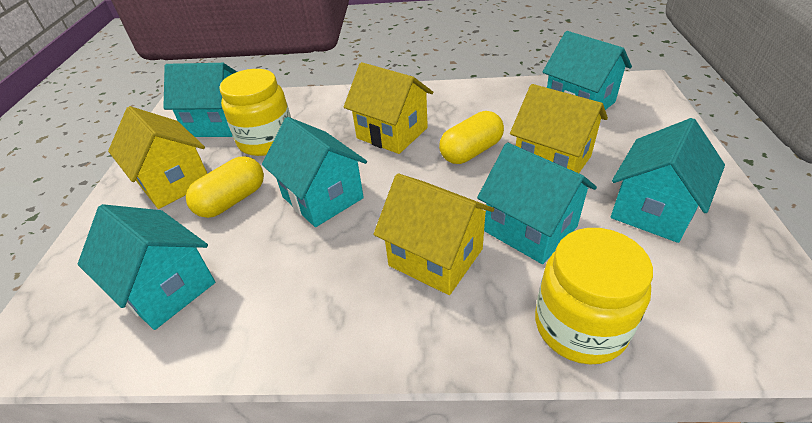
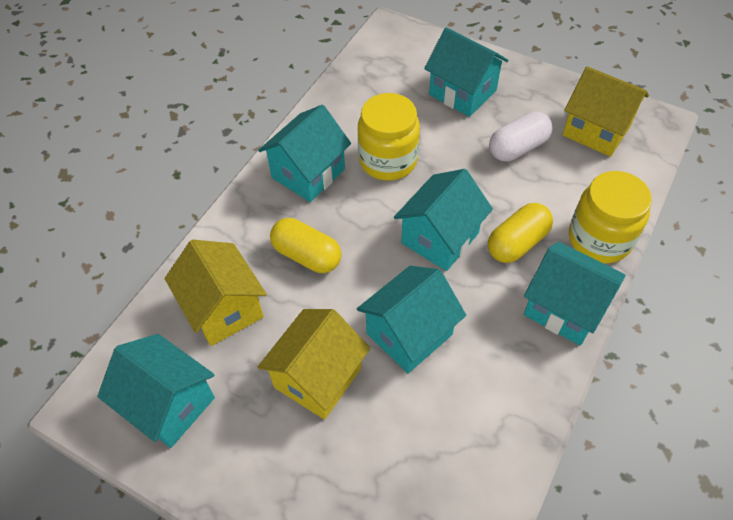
white capsule: none = 0 -> [489,111,553,161] = 1
yellow house: [108,106,207,209] [344,62,433,154] [373,173,494,295] [510,84,608,173] = 4 -> [165,240,267,346] [258,309,370,420] [562,66,649,157] = 3

